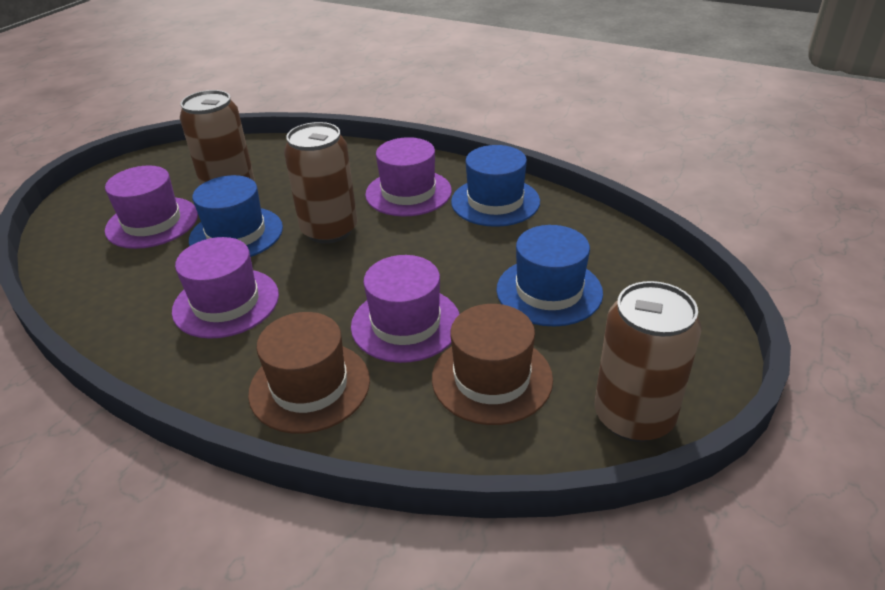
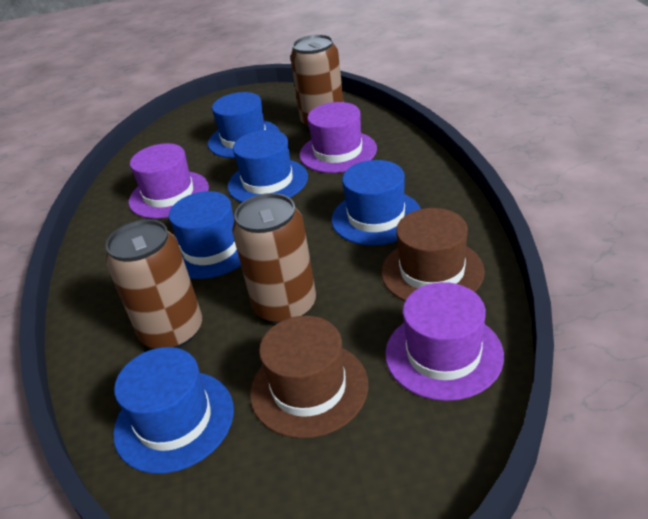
blue hat: [189,175,283,257] [451,145,540,227] [496,225,603,326] = 3 -> [113,347,234,474] [169,191,241,279] [208,92,280,158] [228,130,308,203] [332,160,421,245] = 5
purple hat: [105,165,198,249] [172,237,279,339] [351,255,460,363] [365,137,452,216] = 4 -> [129,143,209,219] [300,102,377,173] [385,282,504,401] = 3

